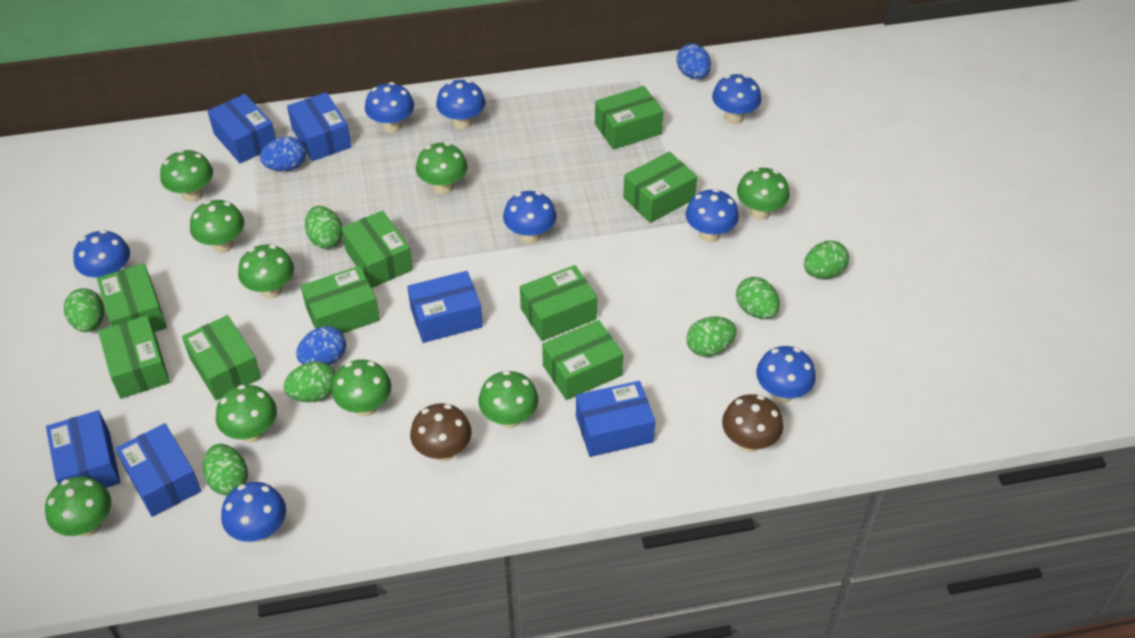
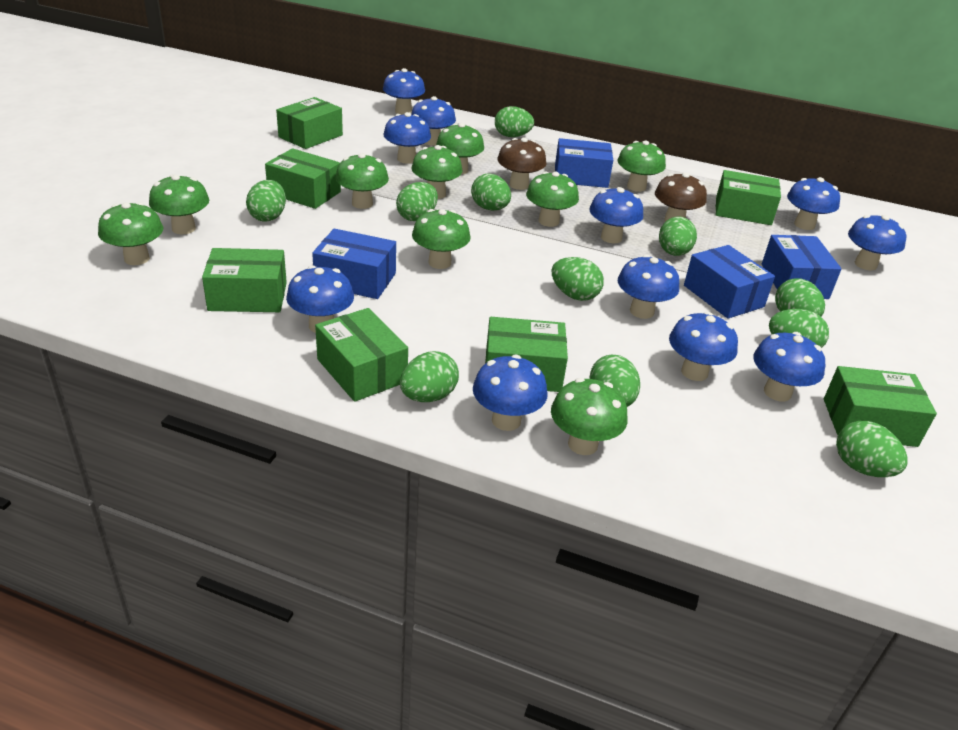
blue box: [46,410,121,488] [115,423,201,517] [208,94,276,163] [287,92,352,161] [407,271,483,343] [576,381,655,457] = 6 -> [312,229,396,299] [555,138,613,188] [684,245,775,319] [762,235,842,299] = 4
blue egg: [260,136,306,171] [296,326,346,365] [677,44,711,79] = 3 -> none = 0
blue mushroom: [73,230,130,278] [221,482,286,542] [365,82,414,133] [436,80,486,130] [503,191,556,244] [685,189,739,242] [712,74,761,124] [756,346,816,403] = 8 -> [286,265,354,333] [383,68,425,115] [383,112,431,164] [411,96,456,146] [473,355,548,431] [589,187,643,243] [618,255,679,319] [669,312,738,381] [753,332,825,402] [787,177,840,230] [848,215,906,270] = 11
green box: [97,263,167,332] [98,315,170,399] [182,315,261,400] [301,266,380,333] [341,210,413,288] [520,265,597,341] [542,320,623,400] [595,86,664,150] [623,152,697,223] = 9 -> [202,248,287,312] [265,148,341,209] [276,97,343,149] [315,308,408,402] [485,317,568,392] [716,170,781,225] [824,366,937,447] = 7
green egg: [64,288,104,332] [203,444,248,496] [284,362,336,402] [305,206,342,249] [686,316,737,357] [736,277,780,319] [804,241,849,279] = 7 -> [246,180,286,222] [396,182,438,221] [400,351,459,402] [471,174,511,211] [495,106,534,137] [552,257,604,301] [590,354,640,407] [659,217,697,256] [769,309,829,348] [775,278,825,316] [836,421,908,477] = 11

